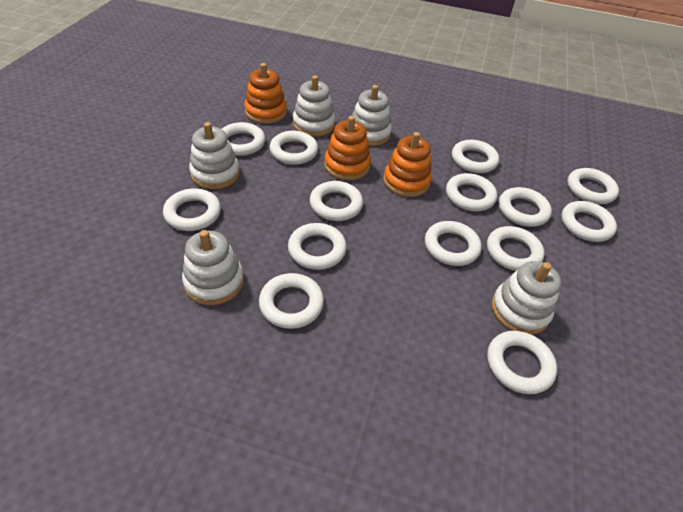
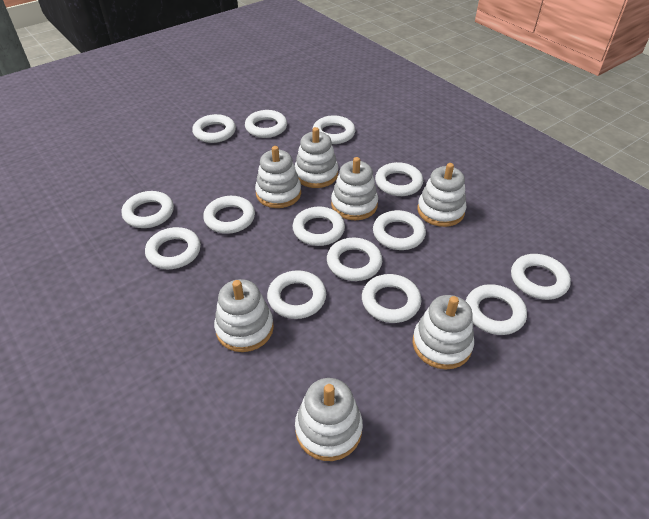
orange stacking toy: [244,63,287,124] [324,116,371,180] [383,132,432,197] = 3 -> none = 0
white stacking toy: [182,230,244,305] [189,122,240,189] [293,75,335,137] [352,85,392,146] [491,261,562,335] = 5 -> [214,279,274,352] [255,146,301,208] [295,127,338,188] [295,378,363,461] [331,157,378,220] [413,295,474,370] [417,163,467,227] = 7

